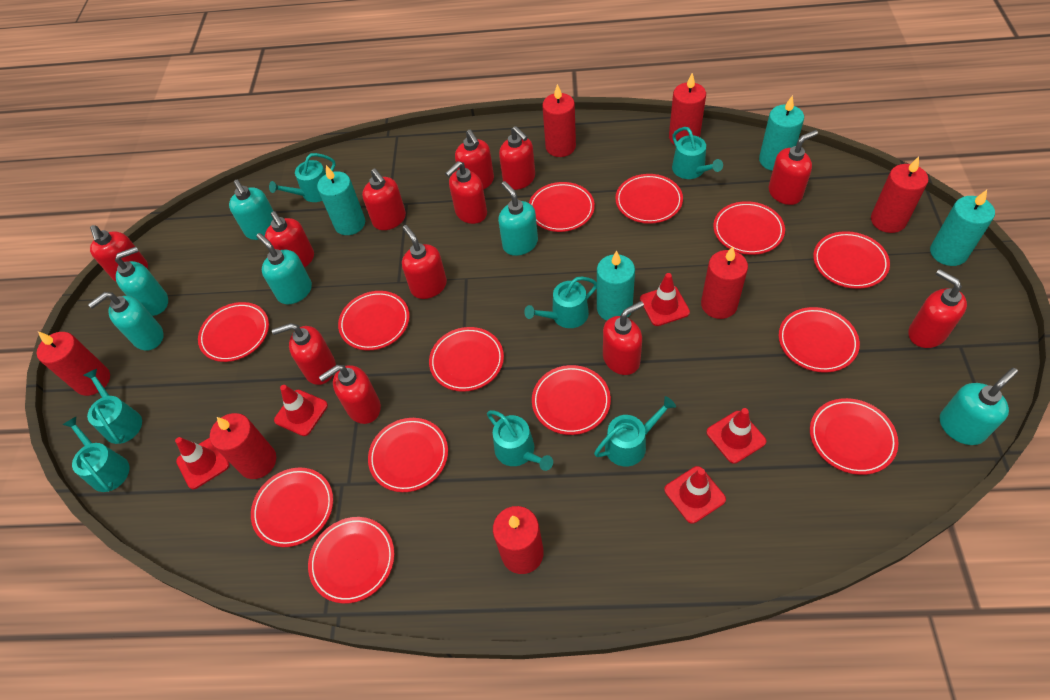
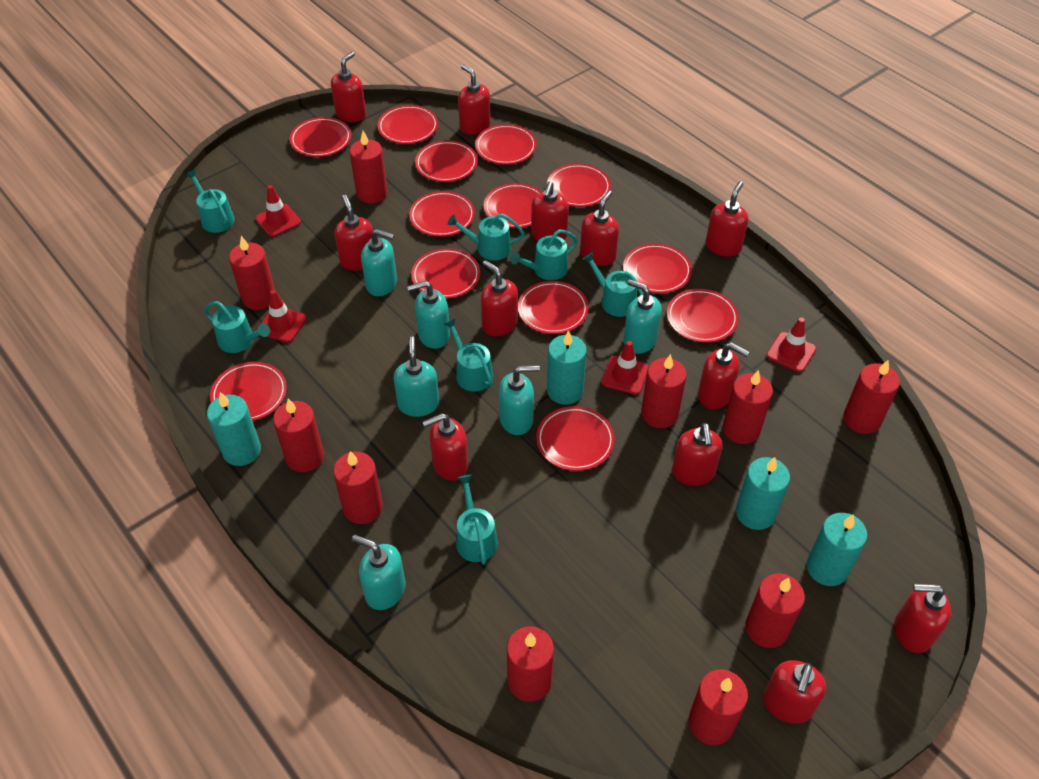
red candle: [37,331,110,396] [210,413,276,479] [493,506,544,574] [542,84,576,157] [669,73,706,145] [701,246,748,319] [871,157,929,233] = 7 -> [229,236,275,310] [273,399,324,472] [333,451,383,524] [350,131,388,204] [507,627,554,702] [641,354,687,428] [688,670,748,745] [723,370,773,444] [745,573,805,648] [843,360,900,434] = 10
red traffic cone: [175,437,230,489] [274,385,328,436] [640,273,690,326] [664,466,726,524] [706,408,766,464] = 5 -> [255,185,301,237] [257,290,307,343] [602,341,649,395] [766,318,816,372] = 4

